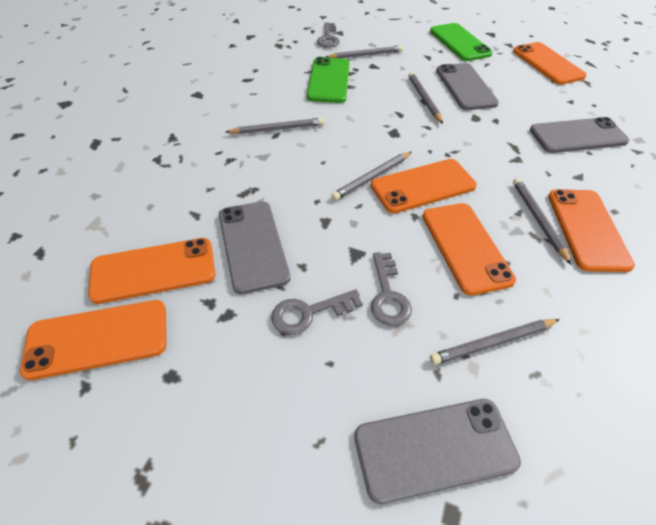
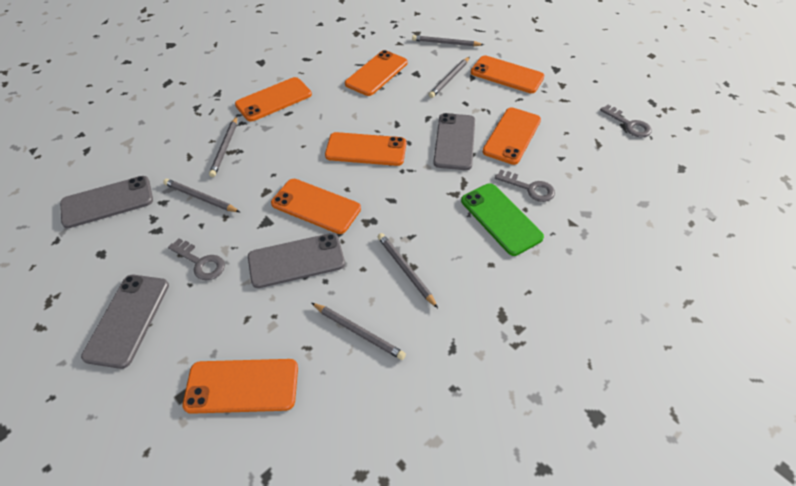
green phone: [307,57,350,103] [430,23,493,61] = 2 -> [461,183,544,256] = 1
orange phone: [20,300,166,380] [88,238,215,304] [371,159,477,213] [422,203,516,296] [513,42,586,85] [548,189,635,272] = 6 -> [183,359,298,414] [235,77,312,122] [271,179,361,234] [325,132,406,166] [345,50,408,96] [471,55,545,93] [483,107,541,165] = 7

